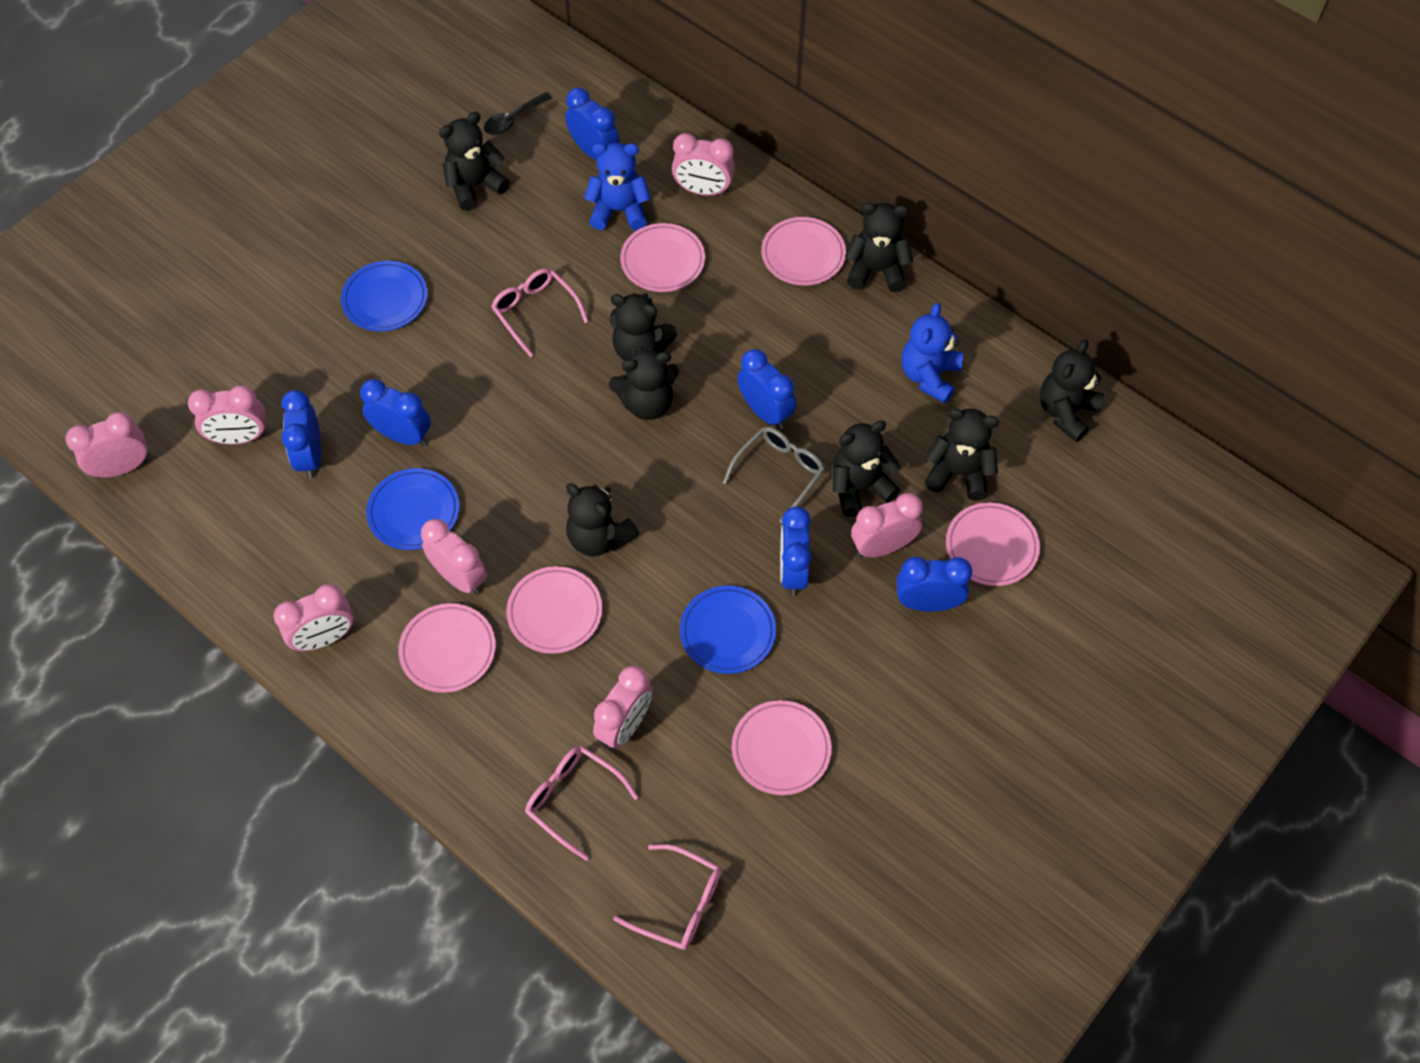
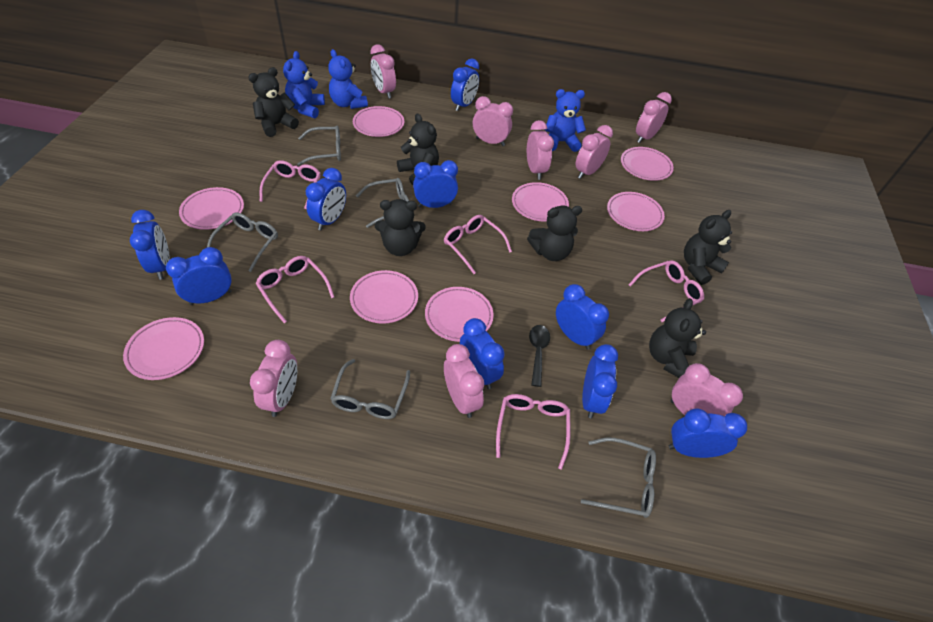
black teddy bear: [439,112,510,211] [566,484,639,557] [609,347,679,420] [610,293,677,361] [833,420,900,517] [845,203,913,292] [925,408,999,500] [1040,340,1104,442] = 8 -> [248,67,299,137] [375,199,426,256] [397,114,439,185] [527,206,582,261] [649,298,706,378] [684,210,732,285] = 6
blue clock: [281,390,322,478] [360,379,431,446] [565,88,619,160] [737,349,796,429] [780,506,812,596] [897,556,973,611] = 6 -> [130,210,170,280] [166,247,232,305] [306,168,346,230] [413,160,458,208] [451,59,479,111] [460,318,505,389] [556,284,609,350] [582,344,618,418] [669,409,747,458] = 9
blue plate: [341,261,428,331] [366,468,459,550] [680,586,776,674] = 3 -> none = 0
blue teddy bear: [584,143,651,230] [901,303,963,404] = 2 -> [283,51,325,118] [328,49,368,109] [545,89,586,152] = 3
grey glasses: [723,427,825,523] = 1 -> [207,213,278,272] [297,126,341,166] [330,359,410,419] [356,178,409,228] [581,438,656,518] = 5
pink clock: [65,412,149,478] [188,385,266,444] [274,584,354,651] [421,519,487,595] [593,666,653,749] [672,133,735,196] [851,493,923,557] = 7 -> [250,340,297,417] [370,44,396,99] [444,344,484,418] [473,96,513,146] [527,120,554,180] [576,125,613,179] [636,92,672,143] [671,363,743,416] = 8
pink glasses: [491,268,589,357] [525,746,638,861] [613,844,721,950] = 3 -> [255,256,334,323] [260,160,321,209] [444,215,512,274] [496,394,570,470] [628,260,704,322] = 5
pink plate: [398,603,496,693] [506,566,602,654] [620,223,705,292] [732,700,832,795] [761,217,846,285] [946,503,1040,586] = 6 -> [123,317,204,380] [179,187,244,230] [350,270,418,324] [353,106,404,137] [425,287,494,342] [512,182,569,222] [607,192,665,231] [621,147,674,181] = 8

